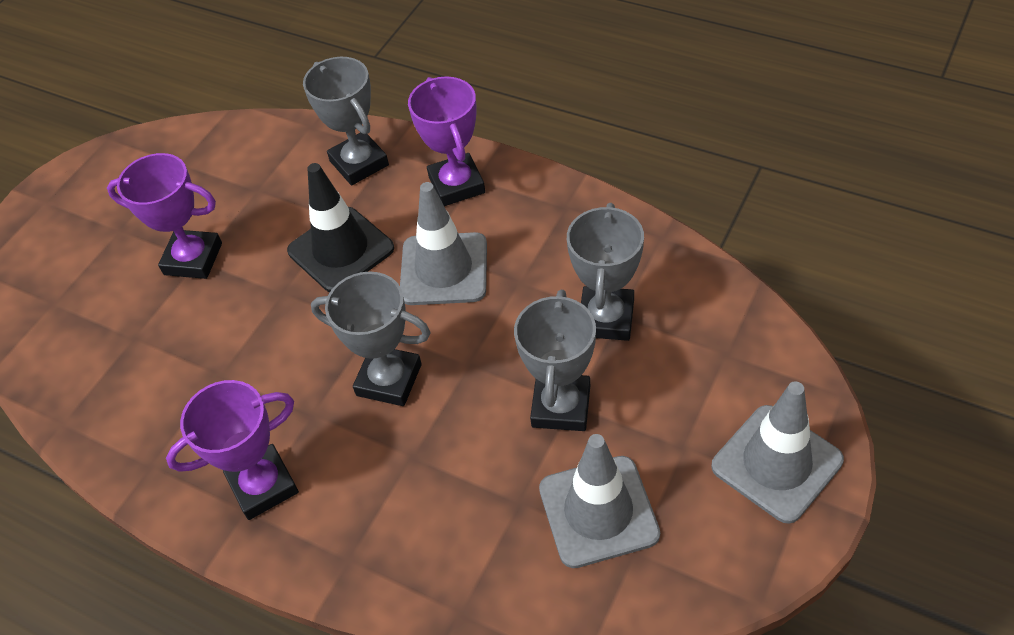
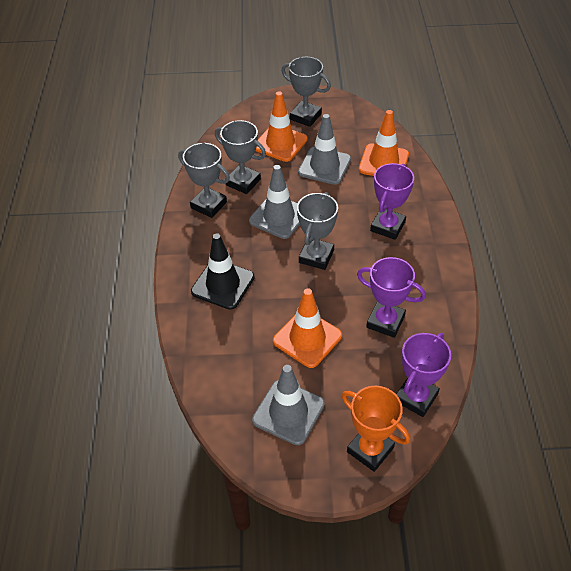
orange traffic cone: none = 0 -> [256,91,308,162] [273,288,342,368] [359,110,409,176] = 3
orange trophy: none = 0 -> [342,386,410,472] = 1

